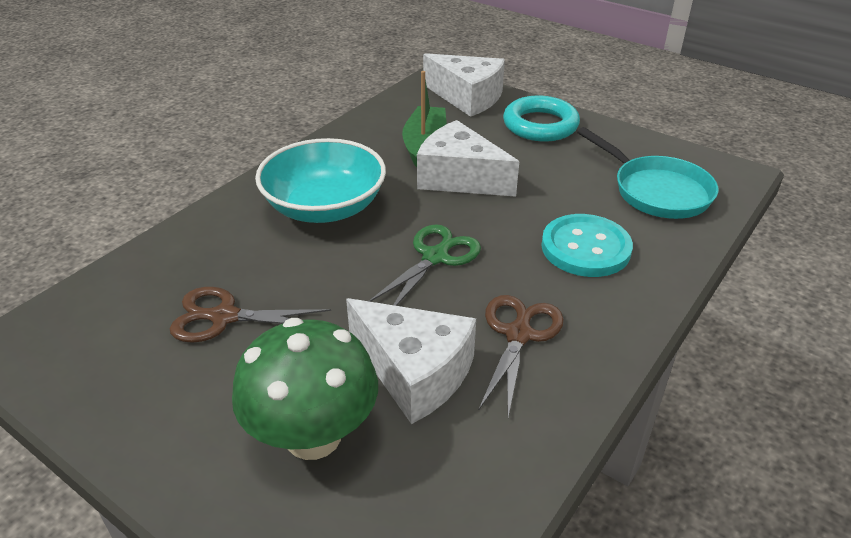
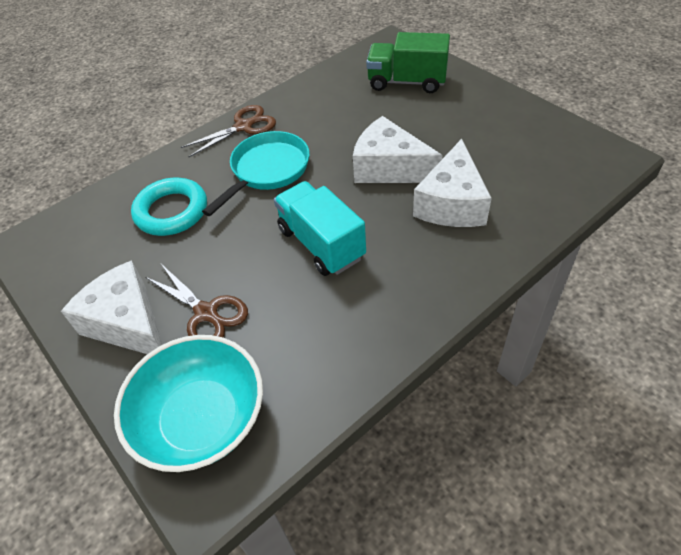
green boat: [402,71,447,167] = 1 -> none = 0
green mushroom: [232,318,378,460] = 1 -> none = 0
green scissors: [369,224,481,306] = 1 -> none = 0
green truck: none = 0 -> [366,32,450,93] = 1
turquoise button: [541,214,633,277] = 1 -> none = 0
turquoise truck: none = 0 -> [274,181,366,276] = 1

